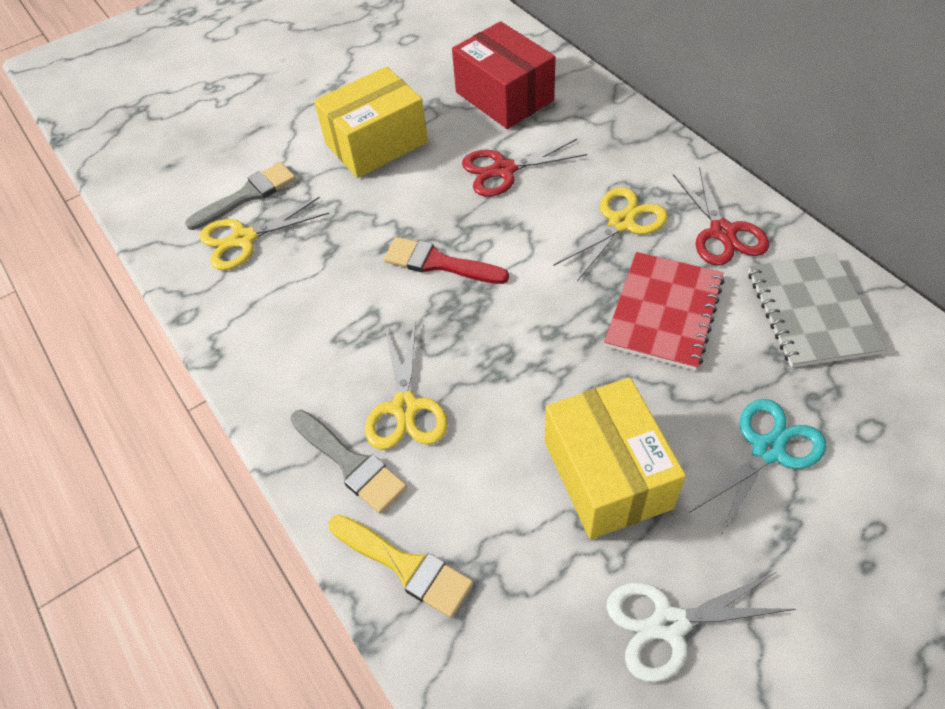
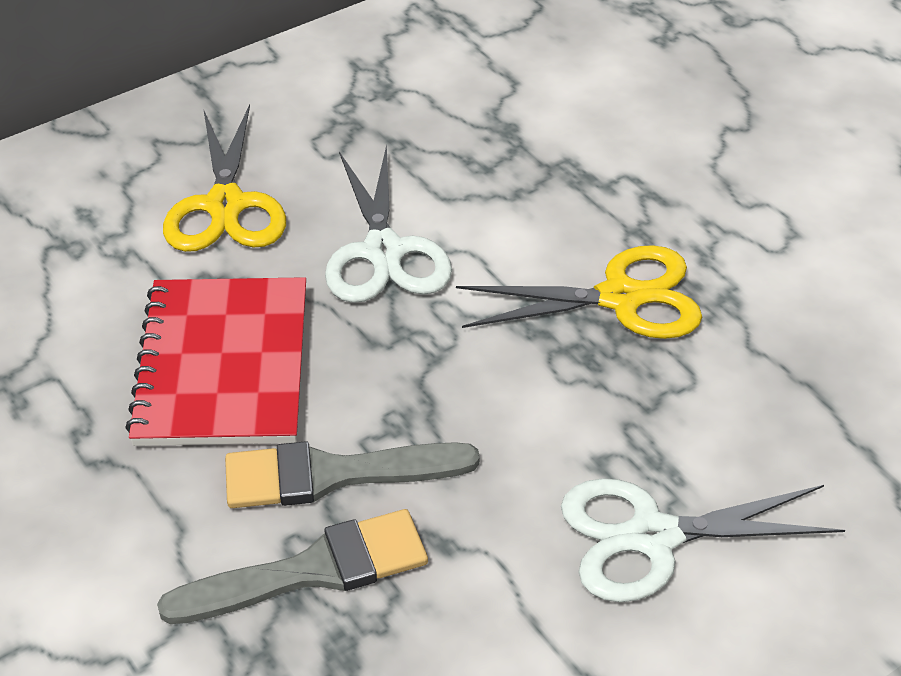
grey notebook: [748,253,887,368] = 1 -> none = 0
red box: [452,21,555,129] = 1 -> none = 0
red brush: [384,237,509,284] = 1 -> none = 0
red scissors: [462,139,587,197] [673,167,769,266] = 2 -> none = 0
turquoise scissors: [689,399,827,536] = 1 -> none = 0
white scissors: [606,572,796,682] = 1 -> [325,144,452,303] [561,478,845,602] = 2
yellow box: [314,66,428,178] [545,378,686,539] = 2 -> none = 0
yellow brush: [329,515,473,618] = 1 -> none = 0
yellow scissors: [199,197,329,270] [365,321,448,450] [553,187,668,281] = 3 -> [163,104,286,252] [456,245,702,339] = 2

